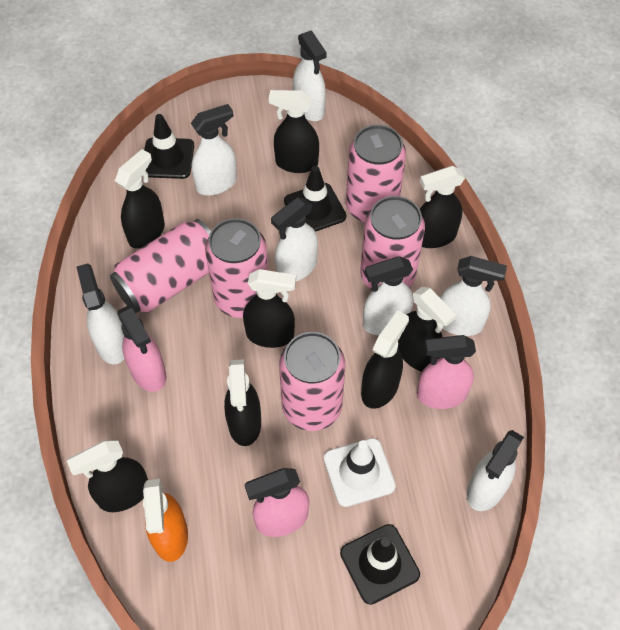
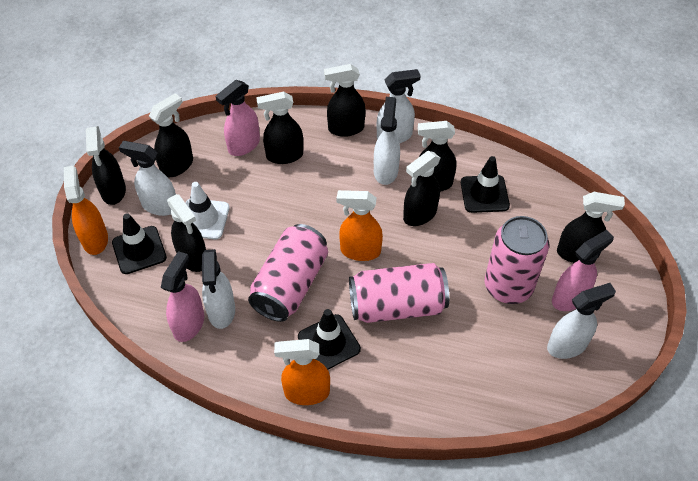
orange spray bottle: [143,479,188,562] = 1 -> [64,165,108,255] [274,339,330,405] [337,190,383,261] = 3
pink can: [110,219,211,313] [205,218,268,318] [279,332,345,431] [346,125,406,223] [360,196,425,290] = 5 -> [248,224,328,322] [349,263,449,323] [485,216,549,304] = 3
white spray bottle: [77,263,125,364] [191,104,237,196] [271,197,318,281] [293,30,327,121] [363,256,414,335] [440,256,507,336] [467,430,524,511] = 7 -> [119,141,176,216] [201,249,235,329] [374,97,400,185] [377,69,421,143] [547,283,616,359] = 5

